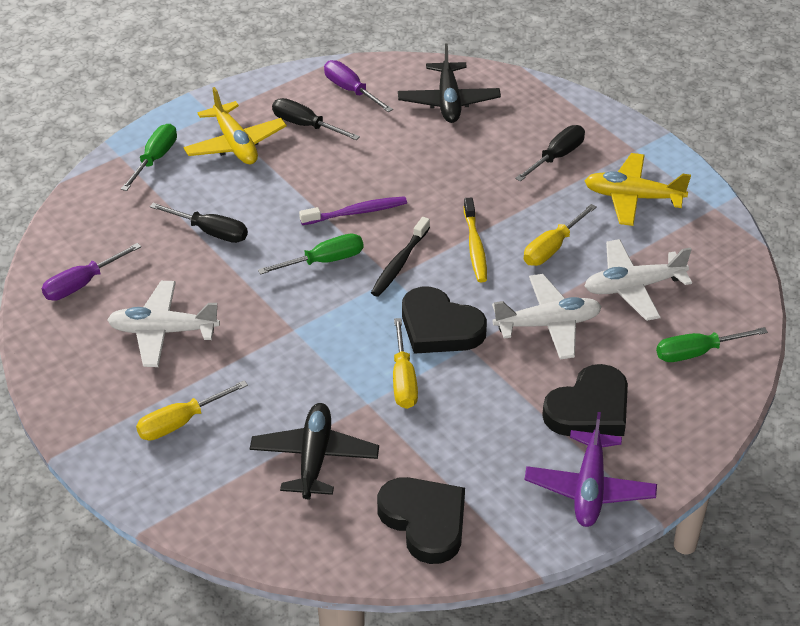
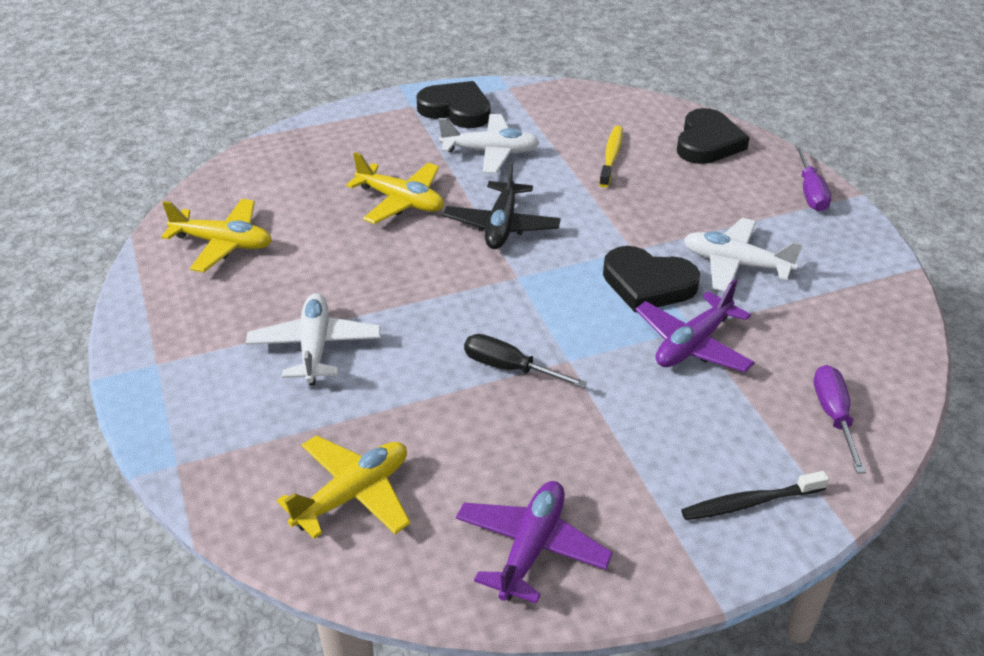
black plane: [250,403,379,500] [398,43,501,123] = 2 -> [443,161,561,249] = 1
black screwdriver: [150,203,248,243] [272,98,360,140] [515,125,585,181] = 3 -> [464,334,587,388] = 1
green screwdriver: [121,124,177,191] [258,234,363,275] [656,327,768,362] = 3 -> none = 0
purple plane: [524,412,657,527] = 1 -> [456,481,613,604] [636,279,755,372] = 2
purple toothbrush: [299,196,407,225] = 1 -> none = 0
yellow plane: [184,87,286,164] [585,153,691,226] = 2 -> [161,199,272,272] [277,435,411,539] [346,152,444,224] = 3
yellow screwdriver: [136,380,248,441] [393,318,418,409] [524,204,597,266] = 3 -> none = 0

